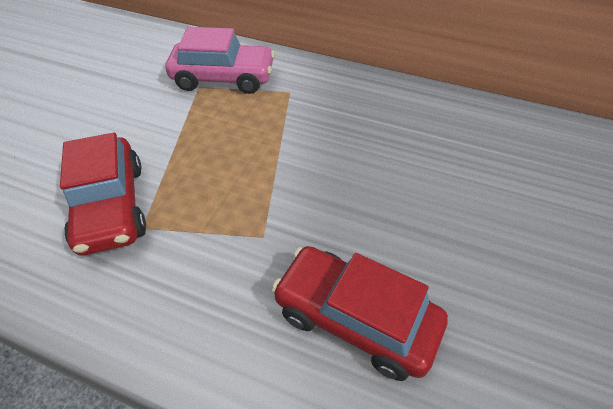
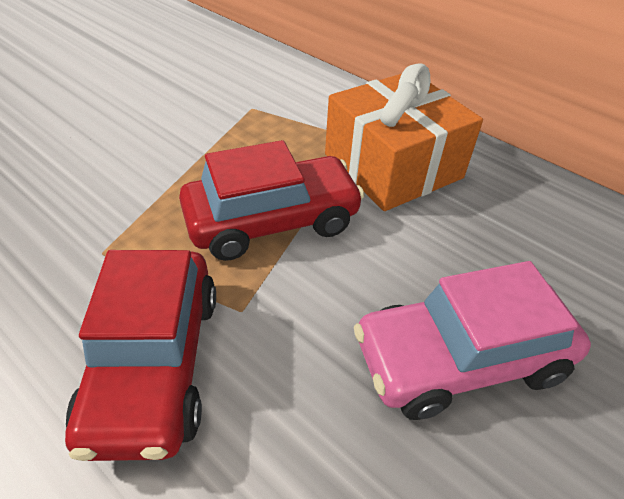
orange gift: none = 0 -> [325,63,483,211] = 1

